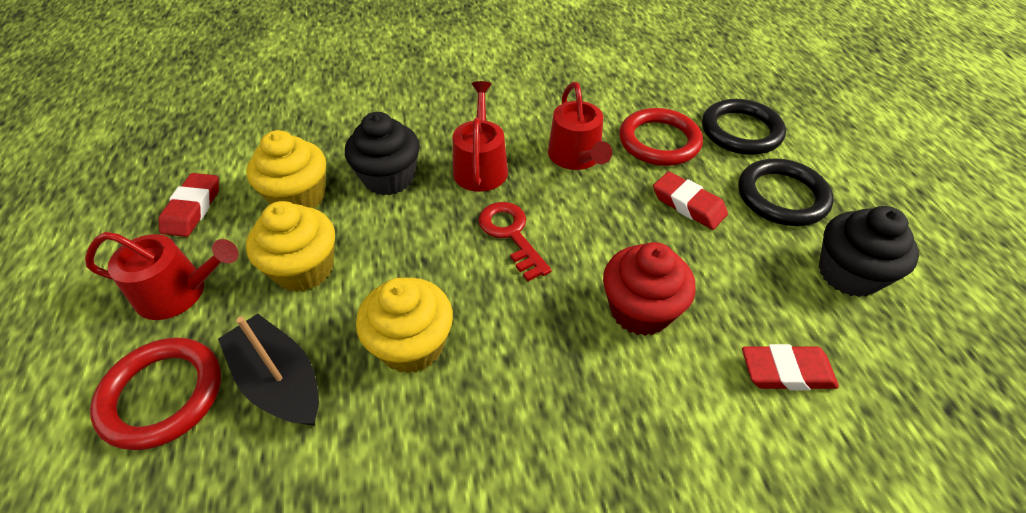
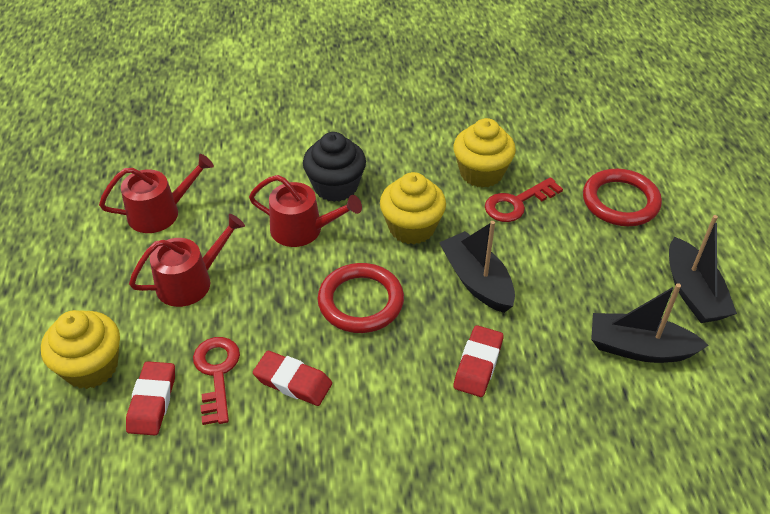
black boat: [218,314,319,426] = 1 -> [439,221,515,313] [591,283,709,363] [669,215,737,323] = 3
black cupcake: [345,112,420,196] [819,206,919,297] = 2 -> [303,132,366,202] = 1
black ring: [702,99,786,155] [738,158,834,226] = 2 -> none = 0
red cupcake: [603,242,696,336] = 1 -> none = 0
red key: [478,202,551,281] = 1 -> [193,337,240,425] [485,177,563,222] = 2

